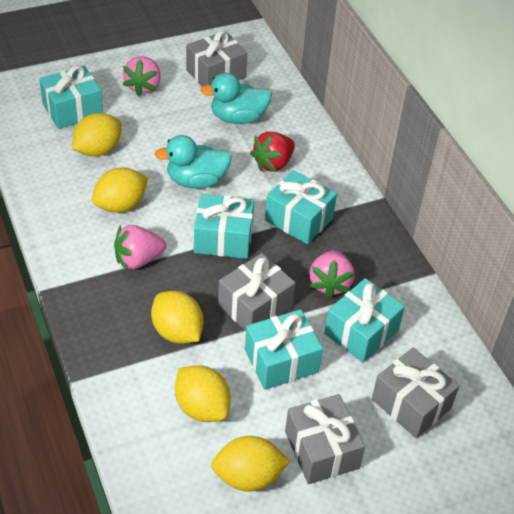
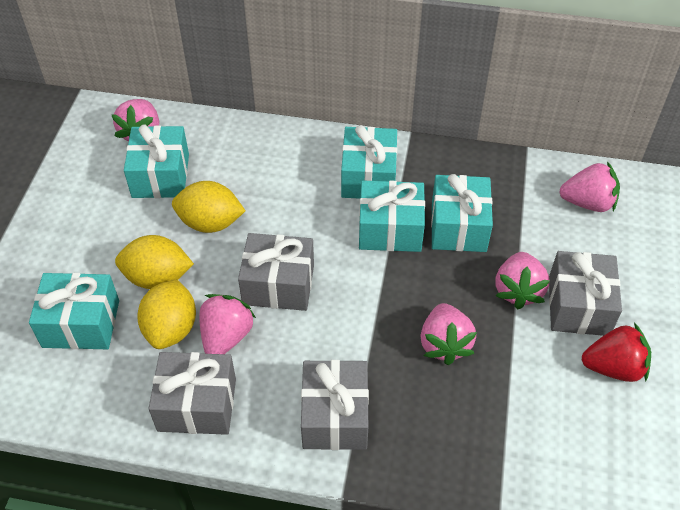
pink strawberry: [114,225,166,270] [123,56,161,96] [309,251,354,299] = 3 -> [111,99,159,142] [199,294,256,354] [420,303,477,365] [496,252,550,310] [559,161,620,212] = 5
turquoise duck: [155,135,232,189] [200,73,272,124] = 2 -> none = 0
yellow lemon: [72,113,122,157] [92,168,148,213] [151,291,203,344] [175,365,231,422] [211,436,290,492] = 5 -> [115,235,194,289] [137,279,196,349] [172,181,245,233] = 3

